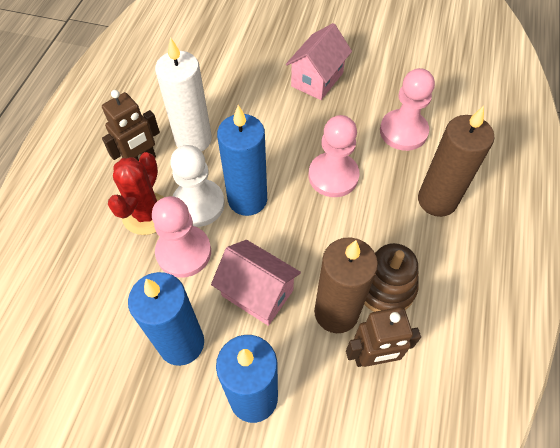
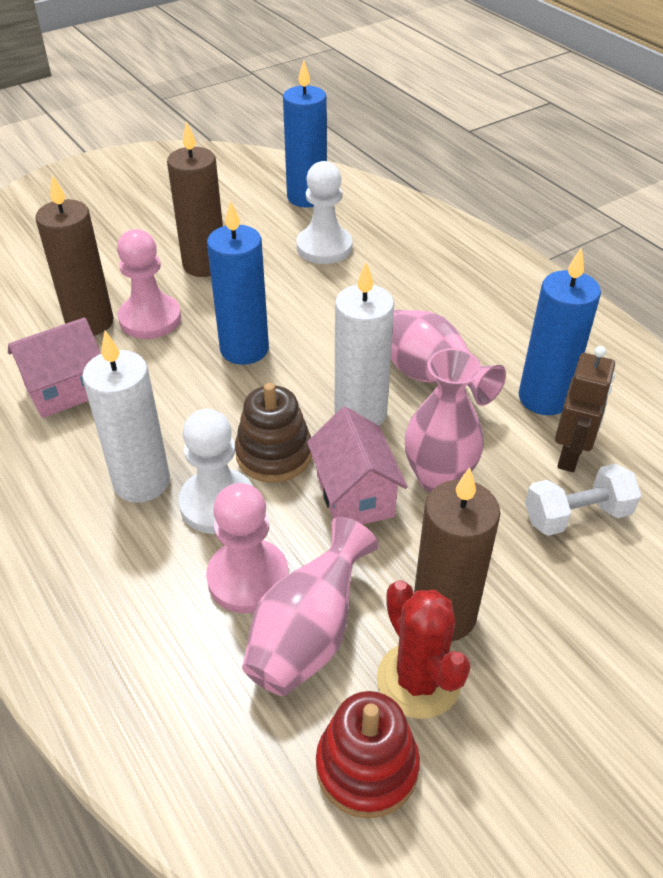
brown candle: [314,237,378,333] [418,106,494,217] = 2 -> [35,175,114,336] [167,121,223,277] [414,467,500,641] = 3
brown robot: [102,90,160,161] [346,307,421,367] = 2 -> [555,346,615,472] = 1
pink pawn: [152,196,211,278] [309,115,360,197] [380,68,435,151] = 3 -> [117,229,181,339] [206,483,289,613] = 2
pink vase: none = 0 -> [242,517,379,696] [391,310,506,406] [405,348,484,492] = 3
red stacking toy: none = 0 -> [316,691,420,819] = 1
white candle: [155,37,212,152] = 1 -> [82,330,170,503] [335,262,394,426] = 2
white dumbbell: none = 0 -> [525,463,641,536] = 1
white pawn: [170,145,225,227] = 1 -> [179,409,253,534] [296,161,352,264] = 2

